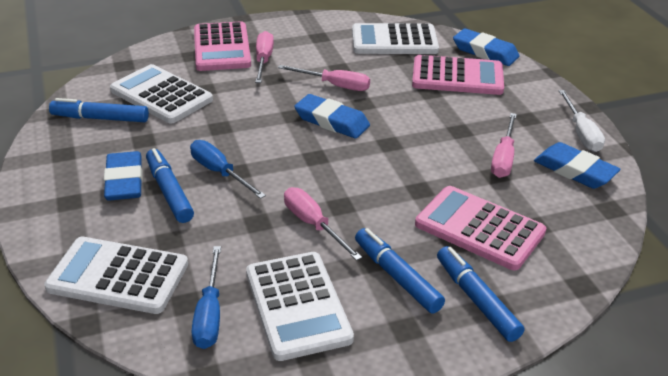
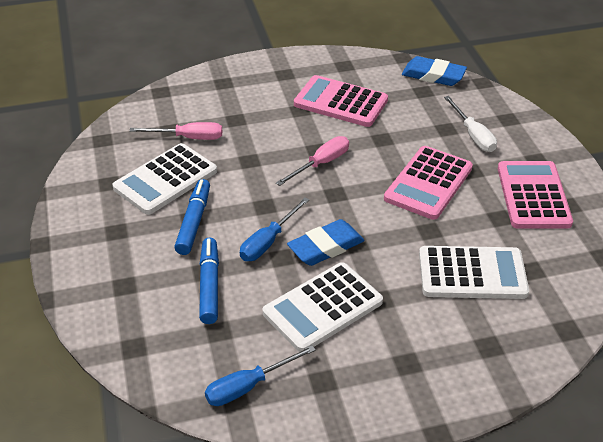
blue eraser: [104,151,143,201] [294,94,370,139] [453,29,520,66] [534,142,621,189] = 4 -> [287,219,364,266] [402,56,467,86] = 2
blue marker: [49,98,149,122] [146,148,194,223] [355,228,445,314] [437,246,524,342] = 4 -> [174,179,210,255] [199,238,219,324] = 2
pink screwdriver: [255,31,274,83] [278,65,370,91] [284,187,362,261] [491,113,517,178] = 4 -> [129,122,222,140] [276,136,349,186] = 2
white calculator: [44,237,188,314] [110,64,213,124] [246,252,354,361] [352,23,439,54] = 4 -> [113,143,217,215] [263,262,383,352] [419,246,529,299] = 3

